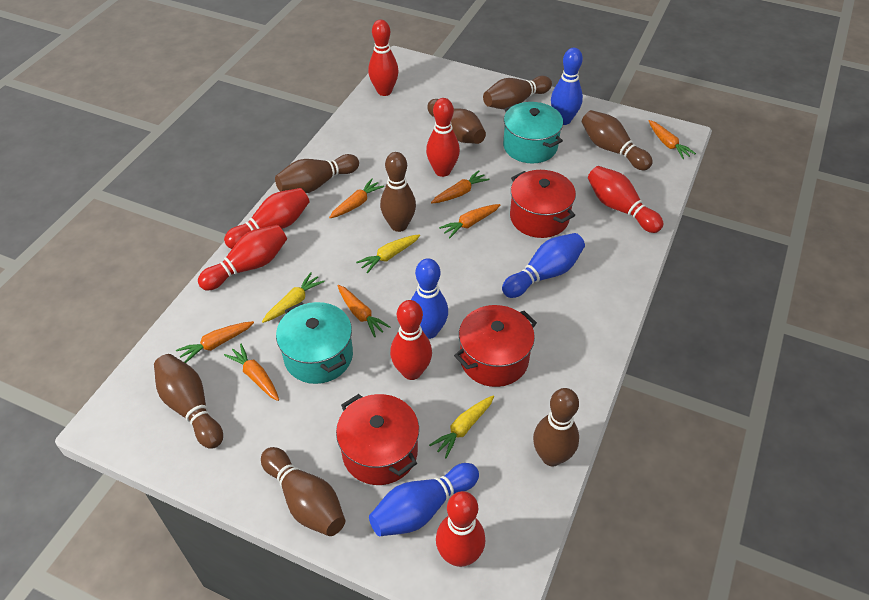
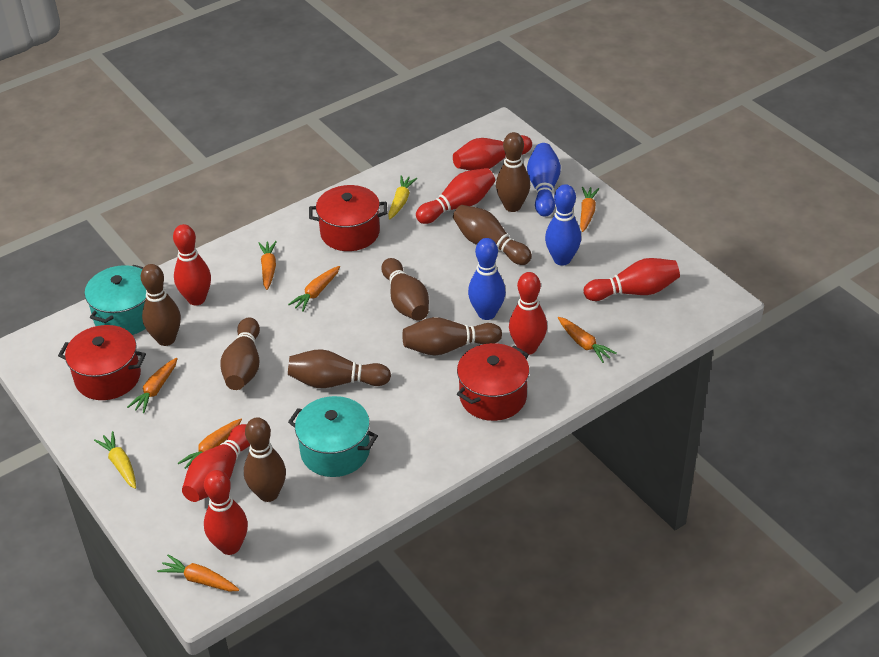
blue bowling pin: [369,463,479,536] [411,258,448,339] [502,233,585,298] [551,48,583,125] = 4 -> [468,238,506,320] [527,143,561,217] [545,184,581,266] = 3
yellow carrot: [262,272,325,323] [356,234,420,273] [429,396,494,459] = 3 -> [94,431,136,489] [388,175,417,220] = 2

